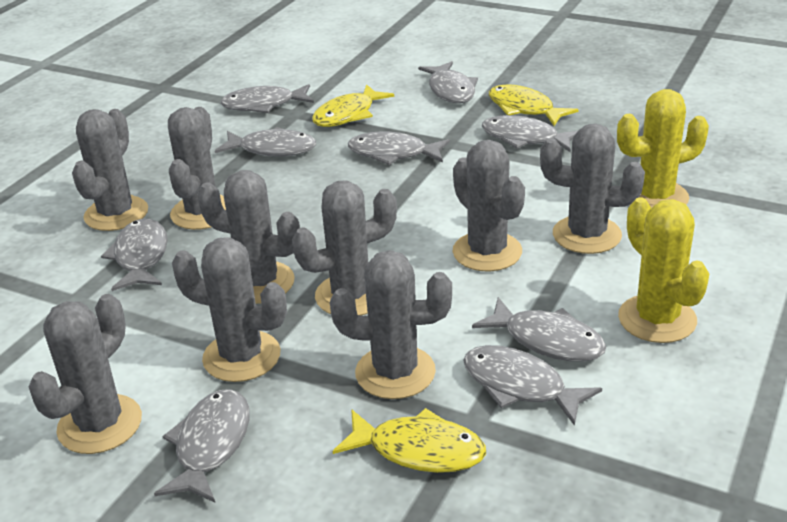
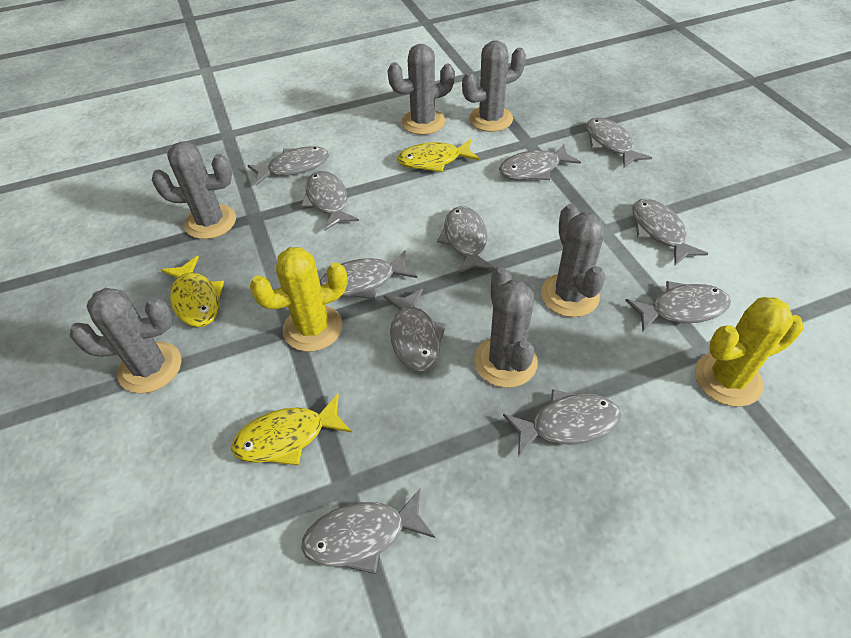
grey cactus: [28,294,142,454] [72,109,148,231] [168,107,226,230] [172,237,287,382] [197,170,300,304] [292,180,397,315] [330,250,452,399] [453,140,525,271] [540,123,645,254] = 9 -> [70,288,181,393] [152,141,236,239] [387,44,455,135] [462,41,526,132] [474,267,538,388] [541,204,605,317] = 6
grey fish: [101,219,168,291] [154,389,250,503] [215,127,316,157] [220,84,314,113] [348,131,450,165] [418,61,478,103] [463,345,602,426] [472,297,606,362] [482,115,578,152] = 9 -> [248,146,329,186] [301,171,359,231] [301,488,435,574] [320,250,417,299] [384,289,447,372] [437,206,495,274] [499,144,581,180] [503,389,622,457] [586,117,652,168] [625,281,731,332] [632,199,709,265] = 11

